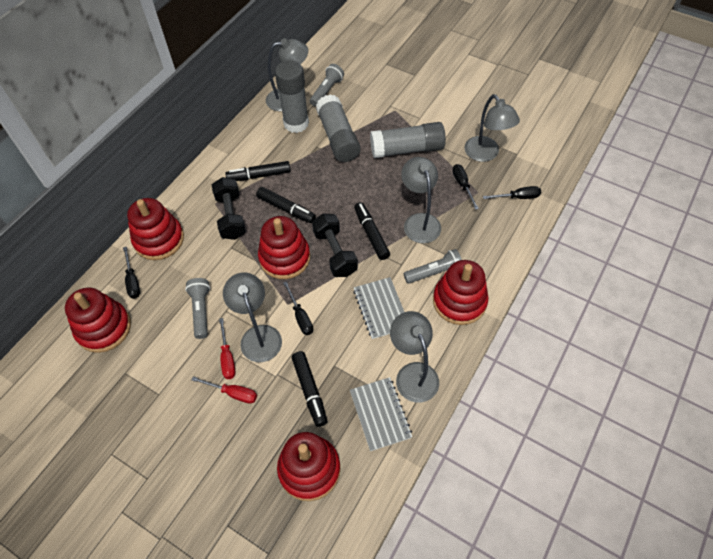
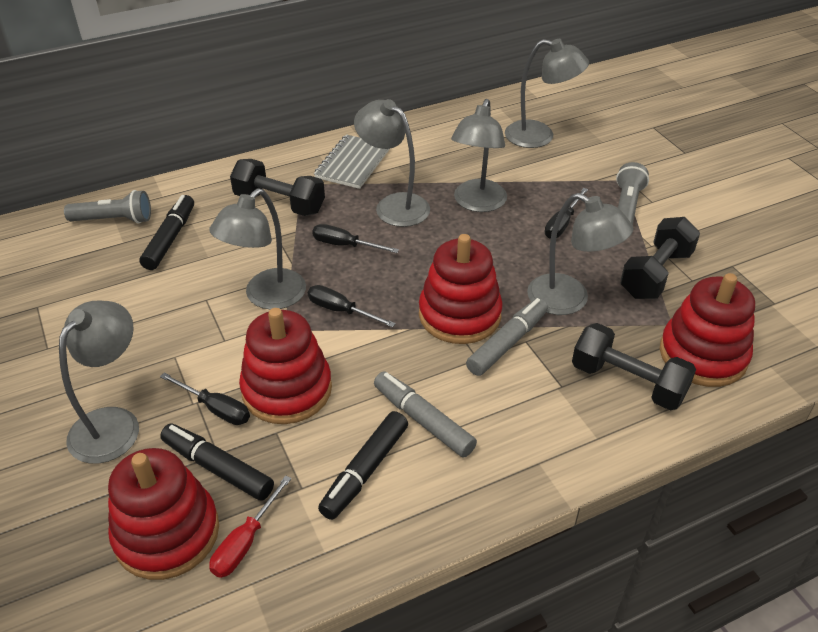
black dumbbell: [212,177,246,240] [312,214,358,277] = 2 -> [230,159,325,216] [572,323,696,410] [620,217,700,299] = 3
black marker: [226,161,291,181] [256,187,316,223] [292,351,327,427] [354,202,390,260] = 4 -> [139,195,194,270] [160,423,274,501] [318,411,408,520] = 3
grey flashlight: [185,278,210,339] [310,64,344,107] [404,249,462,284] = 3 -> [64,190,151,224] [616,162,649,225] = 2
grey glue stick: [275,60,309,133] [316,94,361,162] [370,122,446,158] = 3 -> none = 0
grey lamp: [223,273,282,362] [266,38,308,111] [390,311,439,403] [401,157,441,243] [464,94,520,162] = 5 -> [59,301,139,464] [209,188,306,310] [354,99,430,227] [451,99,507,212] [505,39,589,148] [527,193,633,315] = 6
grey marker: none = 0 -> [374,371,477,458] [466,298,548,376] = 2
grey notebook: [350,377,412,451] [353,277,404,339] = 2 -> [314,134,390,189] = 1
red screwdriver: [191,376,257,404] [219,318,235,379] = 2 -> [209,475,292,578] = 1
red stacking toy: [65,288,131,353] [127,198,184,260] [258,216,310,279] [277,432,341,501] [433,260,488,325] = 5 -> [108,448,219,580] [239,308,332,424] [419,234,503,344] [660,273,755,387] = 4

